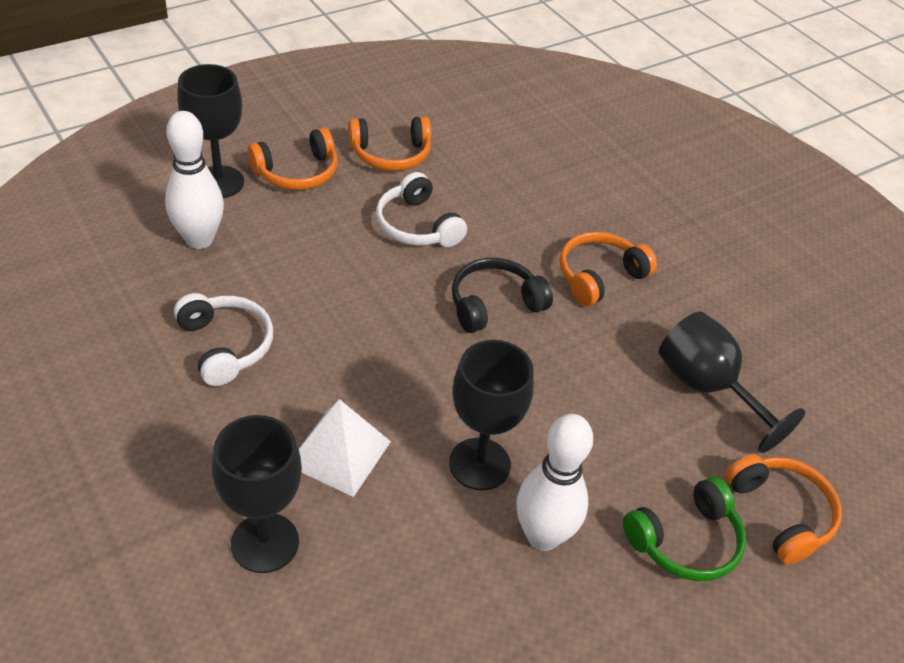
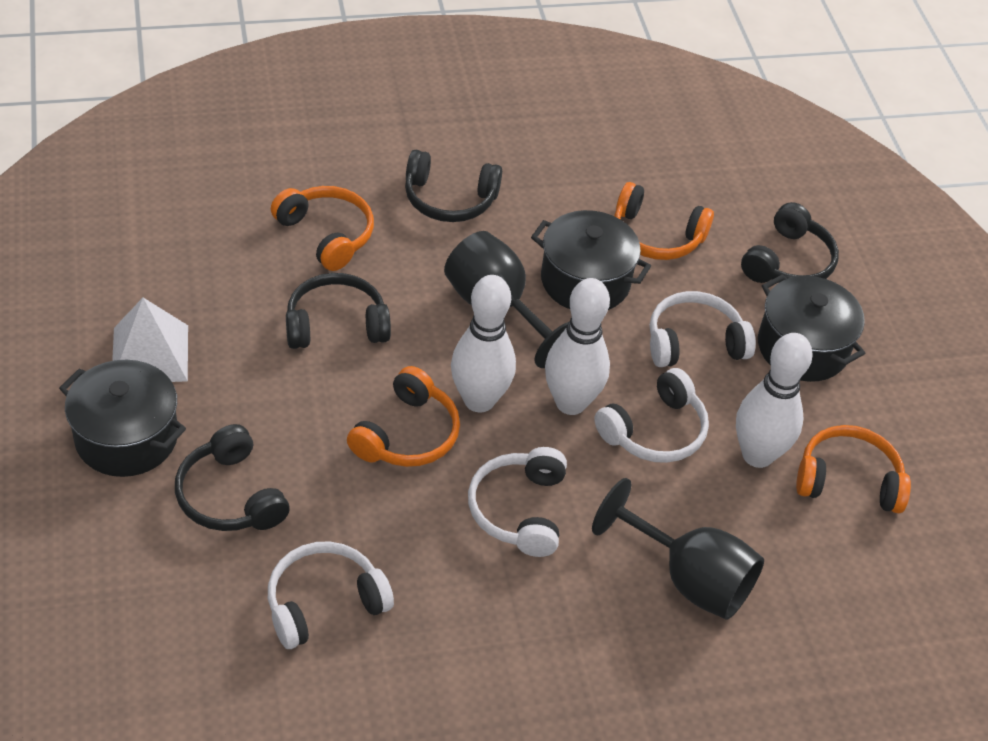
black goblet: [177,64,244,198] [212,415,302,573] [449,340,534,490] [659,311,806,453] = 4 -> [444,231,568,368] [592,478,764,620] = 2
black headphones: [452,258,553,333] = 1 -> [175,424,290,531] [286,273,391,349] [405,150,502,222] [741,202,839,283] = 4
black pot: none = 0 -> [59,360,186,477] [531,210,651,310] [758,274,865,382] = 3
green headphones: [623,477,746,581] = 1 -> none = 0
white bowling pin: [165,111,224,249] [516,414,593,551] = 2 -> [451,275,516,412] [545,278,610,415] [736,333,813,468] = 3
white headphones: [174,293,273,386] [376,172,467,247] = 2 -> [268,541,394,649] [468,447,567,557] [594,368,709,463] [650,291,756,367] = 4

